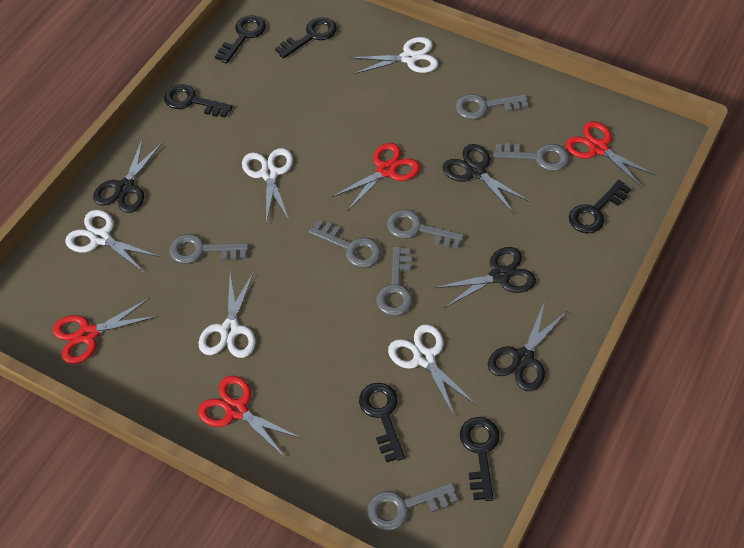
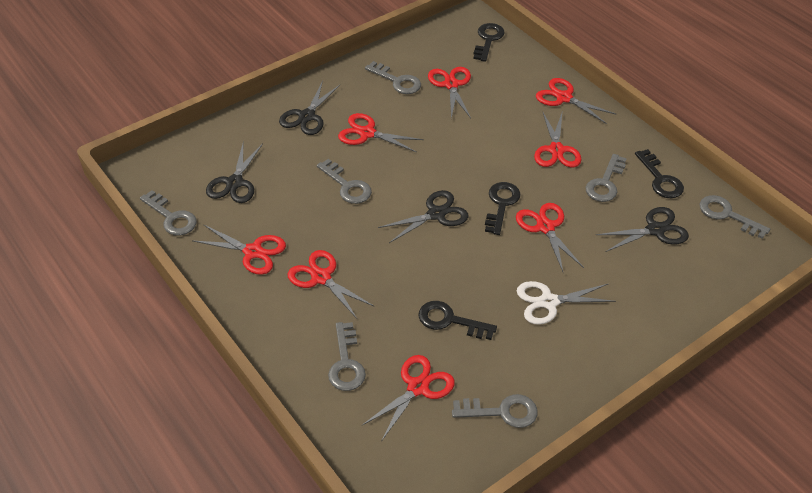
black key: [164,84,233,118] [215,15,266,64] [275,17,337,58] [359,383,405,462] [460,417,500,501] [569,180,631,234] = 6 -> [418,301,497,340] [474,23,505,62] [485,182,521,235] [635,149,684,198] = 4
red scissors: [53,298,158,364] [198,376,301,457] [332,143,420,211] [565,121,657,188] = 4 -> [193,224,286,275] [287,250,375,319] [338,113,424,152] [361,355,455,442] [428,67,471,119] [516,203,584,272] [534,111,581,167] [536,78,617,124] = 8
white scissors: [65,210,160,273] [198,272,255,358] [242,148,293,223] [350,37,438,74] [388,324,476,418] = 5 -> [517,281,616,325] = 1

